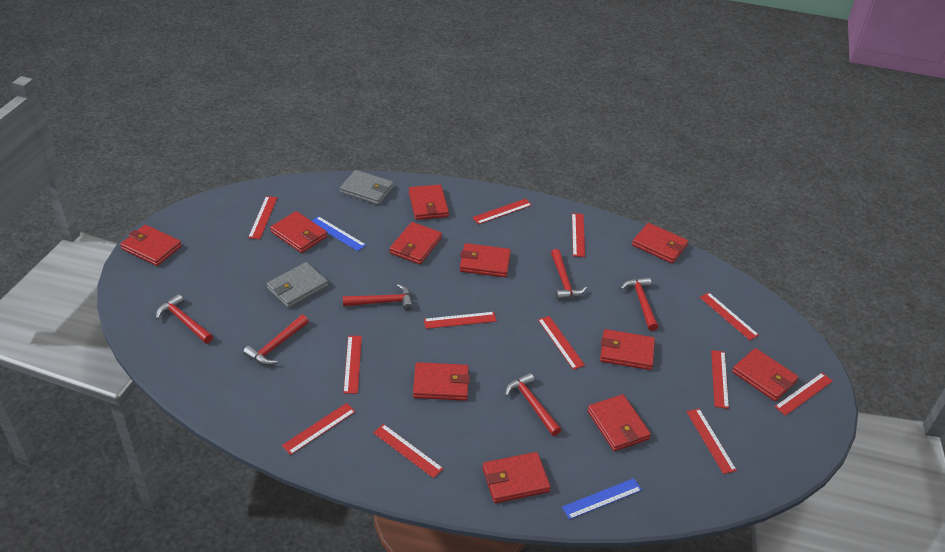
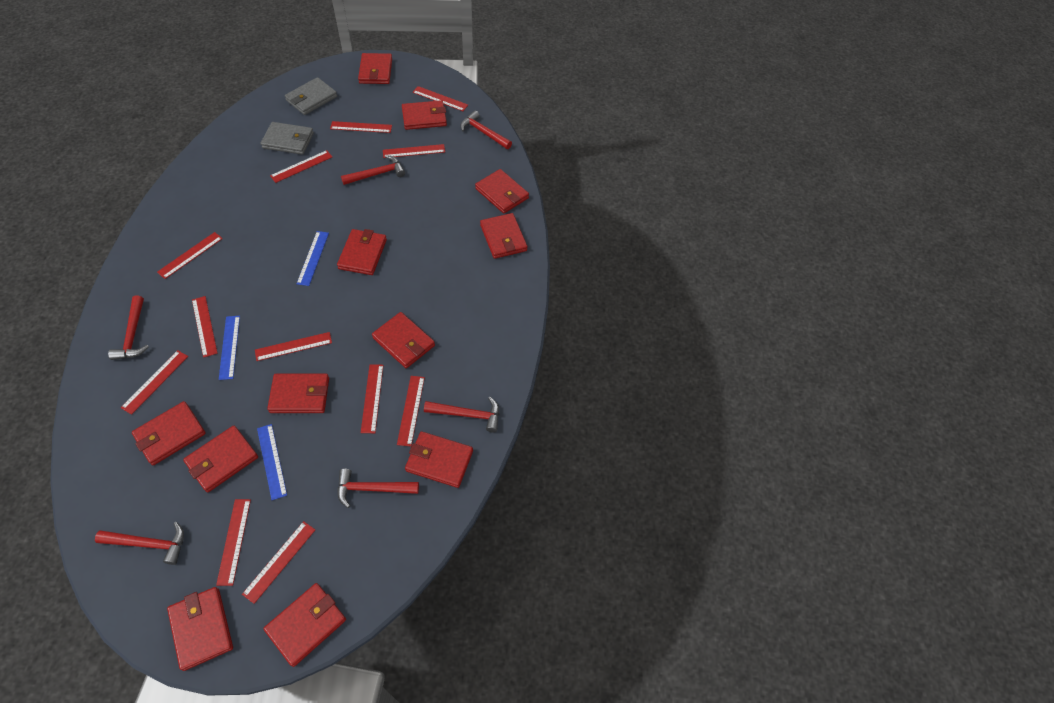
blue ruler: [312,216,366,251] [562,478,642,520] = 2 -> [219,316,240,380] [257,424,287,500] [297,231,329,286] = 3
red wallet: [120,225,182,266] [270,211,327,253] [390,222,442,264] [409,184,449,220] [413,362,470,401] [460,243,511,277] [482,452,551,503] [587,394,651,451] [600,329,655,370] [632,223,688,263] [732,348,799,401] = 11 -> [132,401,206,465] [167,587,233,671] [183,426,258,493] [263,583,346,667] [267,374,329,413] [337,229,387,275] [358,53,392,84] [372,312,435,368] [402,100,447,130] [405,431,473,488] [475,169,529,214] [480,213,528,259] = 12

